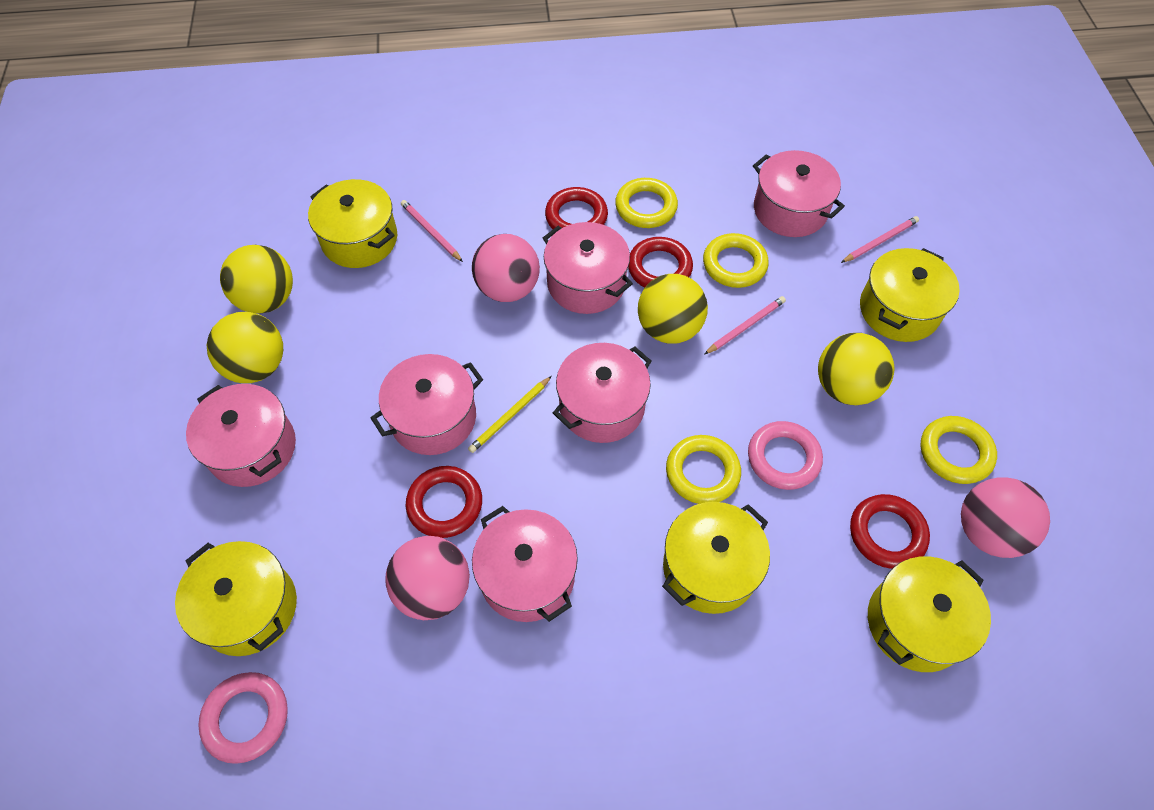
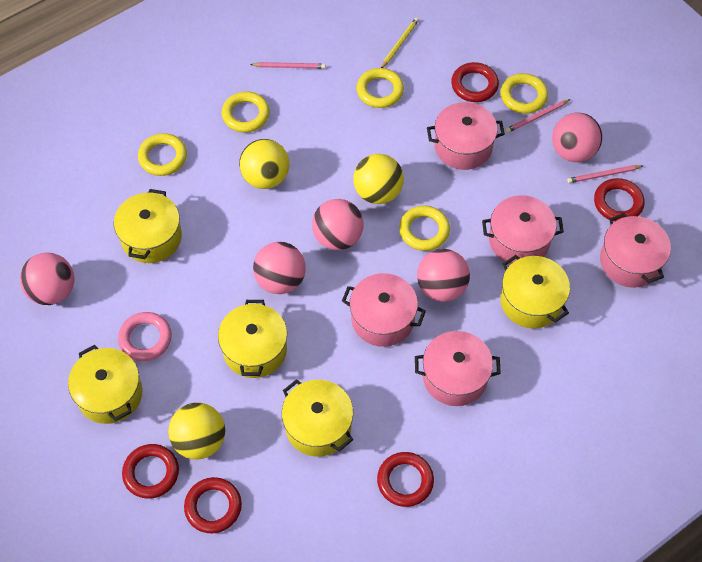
pink ball: [385,536,470,620] [472,234,540,302] [961,477,1050,558] = 3 -> [20,253,74,305] [253,242,306,294] [312,199,364,250] [417,249,470,302] [552,113,602,162] = 5
pink pot: [186,384,296,487] [371,354,483,455] [472,506,578,622] [543,222,633,314] [553,343,652,443] [753,150,845,237] = 6 -> [342,273,426,347] [415,331,501,406] [427,102,505,170] [482,195,564,264] [600,213,671,288] = 5
pink ring: [198,672,288,764] [748,421,823,490] = 2 -> [118,312,172,361] = 1
red ring: [406,466,482,538] [545,187,608,229] [628,237,693,287] [850,494,930,569] = 4 -> [122,444,179,499] [184,477,242,534] [377,452,434,507] [451,62,499,102] [594,178,645,222] = 5
yellow ball: [207,312,283,383] [220,245,293,314] [638,274,708,344] [818,333,894,405] = 4 -> [168,403,225,460] [239,139,289,189] [353,154,404,204] = 3
yellow ring: [615,178,678,228] [666,435,741,504] [703,233,769,288] [920,416,997,484] = 4 -> [138,133,187,176] [222,91,270,132] [356,68,404,108] [399,206,450,251] [501,73,548,114] = 5

